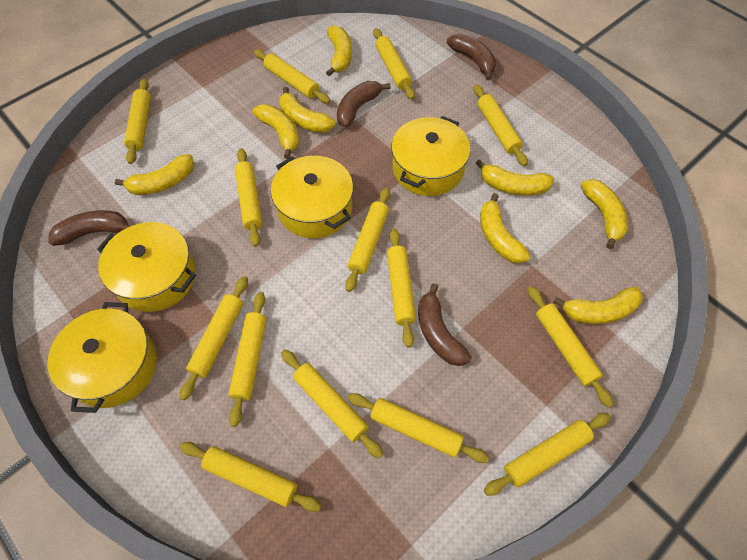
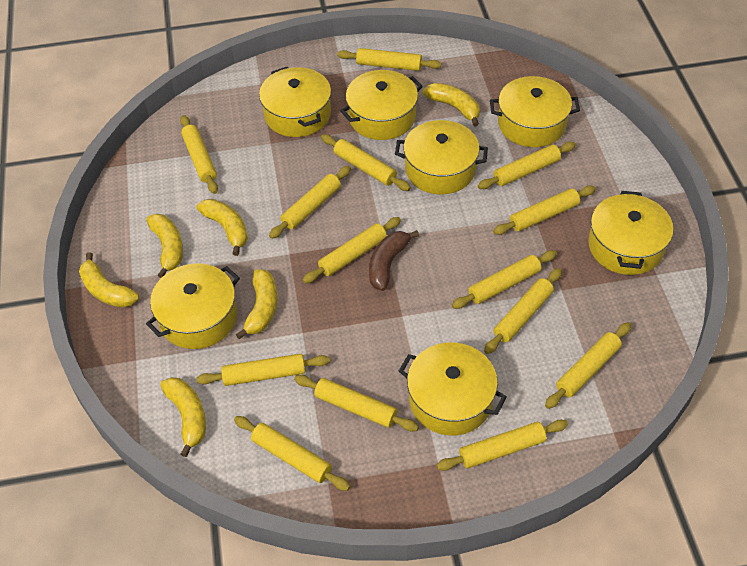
brown banana: [48,210,130,246] [337,81,391,128] [418,283,472,366] [447,33,496,80] = 4 -> [369,230,419,291] = 1
yellow banana: [115,154,194,195] [252,104,299,159] [279,87,335,133] [326,25,352,76] [476,159,554,196] [480,193,530,264] [553,286,643,324] [581,179,628,249] = 8 -> [79,252,139,308] [146,214,183,278] [160,377,206,457] [196,199,248,256] [236,269,277,339] [423,83,480,127] = 6
yellow pot: [47,302,157,413] [97,222,196,312] [271,156,353,238] [391,116,471,196] = 4 -> [146,263,240,349] [259,67,331,137] [340,70,423,140] [395,120,488,194] [399,342,507,435] [490,76,580,147] [588,191,673,275] = 7

